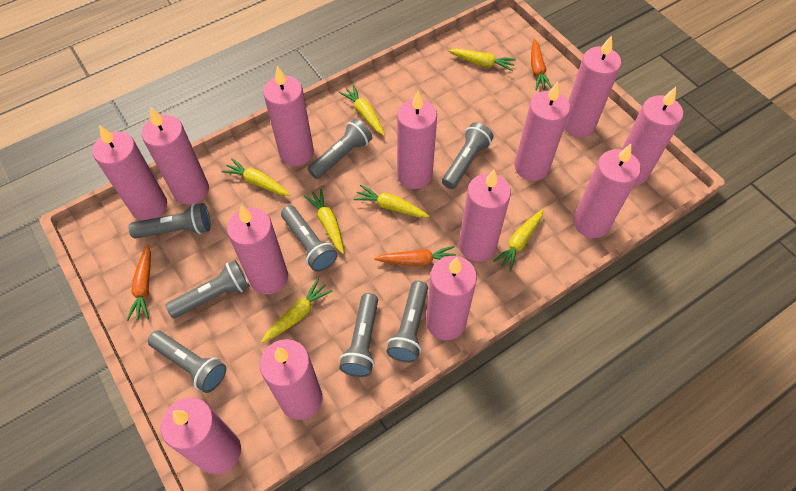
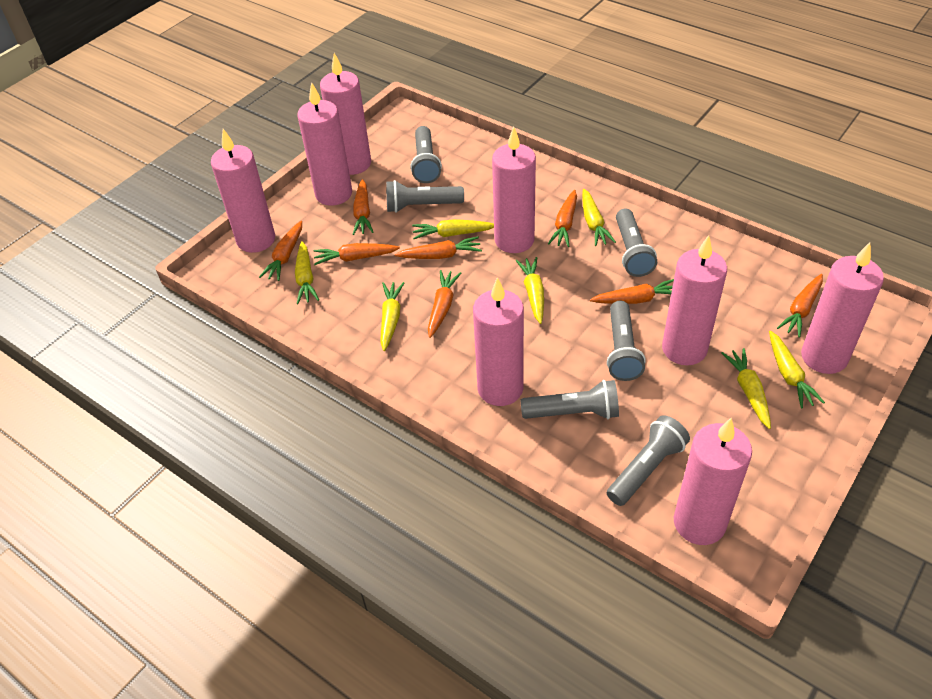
grey flashlight: [128,203,211,238] [148,331,226,393] [165,260,250,318] [281,205,338,272] [308,119,372,179] [339,293,378,377] [386,281,428,363] [442,122,494,189] = 8 -> [386,180,464,213] [411,126,442,183] [521,380,619,419] [607,301,646,381] [607,415,690,506] [616,209,657,277] = 6
orange carrot: [127,245,151,321] [374,246,456,266] [531,39,552,90] = 3 -> [259,221,302,281] [314,243,400,265] [353,179,374,235] [395,237,482,259] [428,270,461,338] [548,190,577,247] [590,279,674,304] [777,274,823,337] = 8
pink candle: [93,125,167,220] [141,107,209,205] [160,397,241,475] [227,206,288,294] [260,339,322,420] [263,66,314,166] [397,91,437,189] [426,256,477,340] [459,170,511,262] [515,82,570,181] [564,35,621,137] [573,144,641,238] [621,87,683,186] = 13 -> [211,129,275,253] [297,82,352,206] [320,53,371,175] [473,277,524,406] [492,127,536,253] [662,235,727,365] [674,418,752,545] [801,242,884,374] = 8

